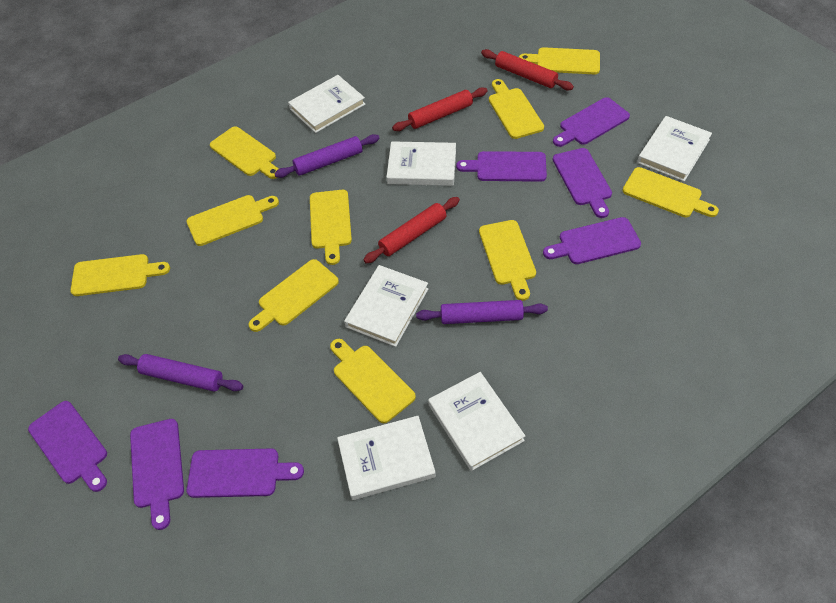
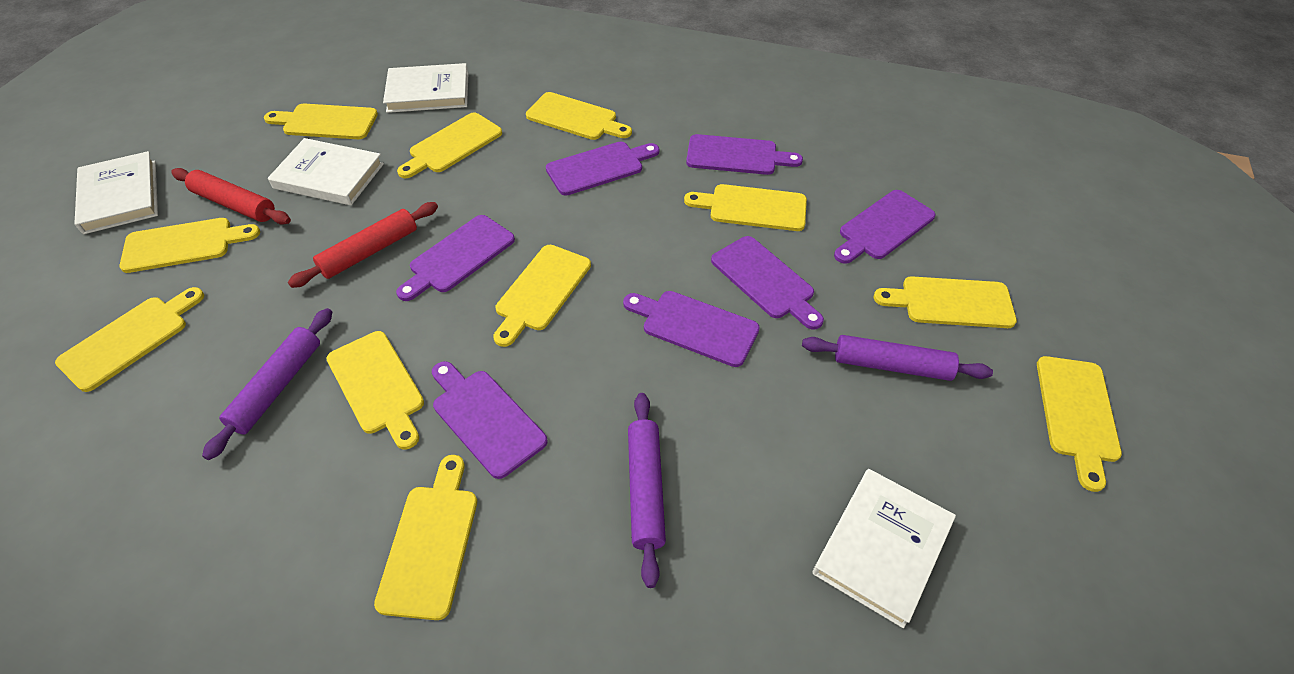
red rolling pin: [364,197,460,263] [392,87,488,131] [481,49,574,90] = 3 -> [171,168,291,225] [288,202,438,288] = 2
white book: [288,75,366,133] [337,416,436,500] [344,265,428,347] [387,141,456,186] [428,372,525,471] [637,116,712,181] = 6 -> [74,151,158,234] [268,138,384,205] [383,63,468,113] [813,469,956,628] = 4
yellow cutting board: [70,254,170,296] [187,195,279,246] [210,126,279,179] [249,259,339,332] [310,190,352,265] [330,339,416,423] [479,220,536,301] [489,79,544,139] [519,47,600,74] [622,167,719,218] = 10 -> [55,287,204,392] [119,218,260,273] [264,104,378,139] [326,331,424,449] [374,455,477,620] [397,113,502,178] [493,245,591,347] [526,92,632,140] [684,184,807,231] [874,276,1017,328] [1037,356,1122,492] = 11

